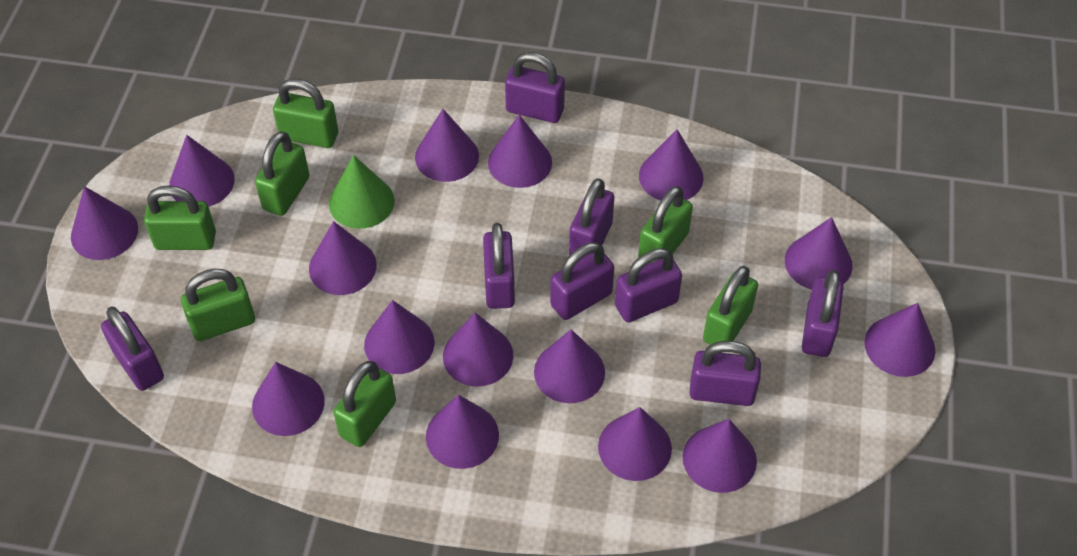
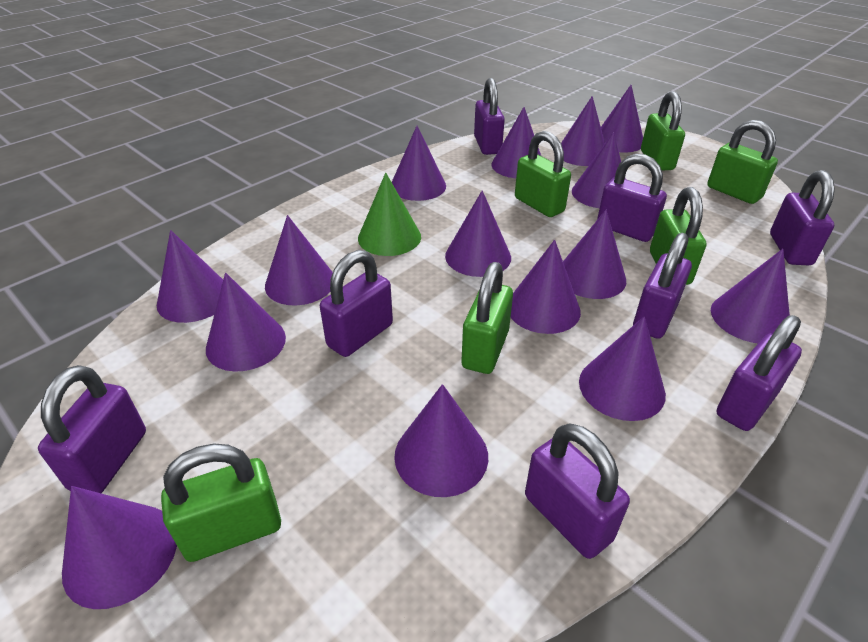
green padlock: [144,185,216,250] [181,269,255,341] [255,131,310,216] [273,79,338,148] [333,361,396,447] [638,186,693,263] [703,266,758,345] = 7 -> [161,444,281,562] [461,262,513,374] [515,131,571,217] [641,91,685,170] [650,187,706,285] [707,120,778,204] = 6

